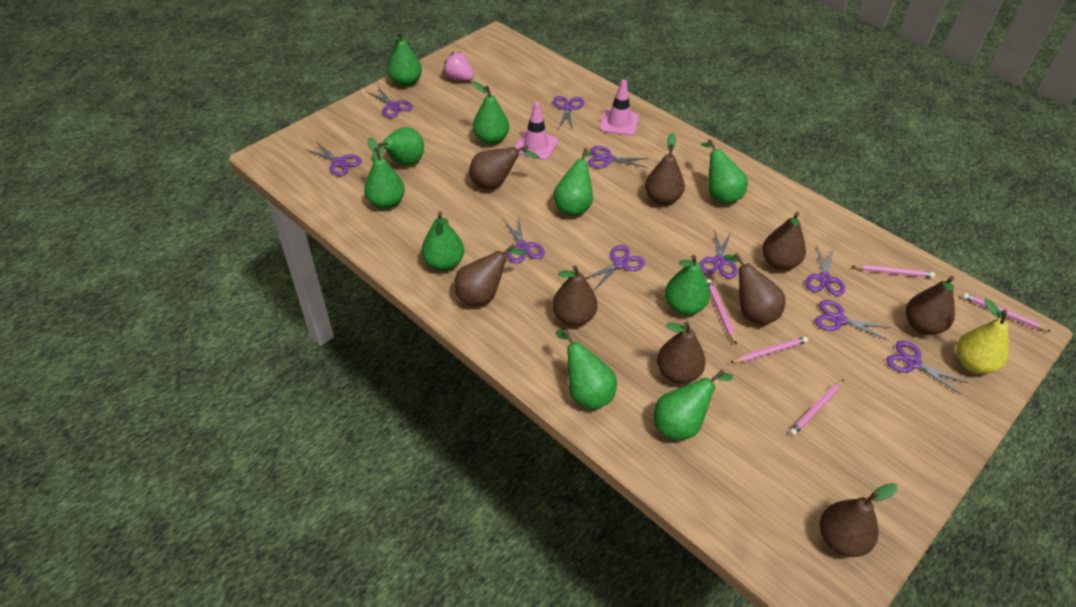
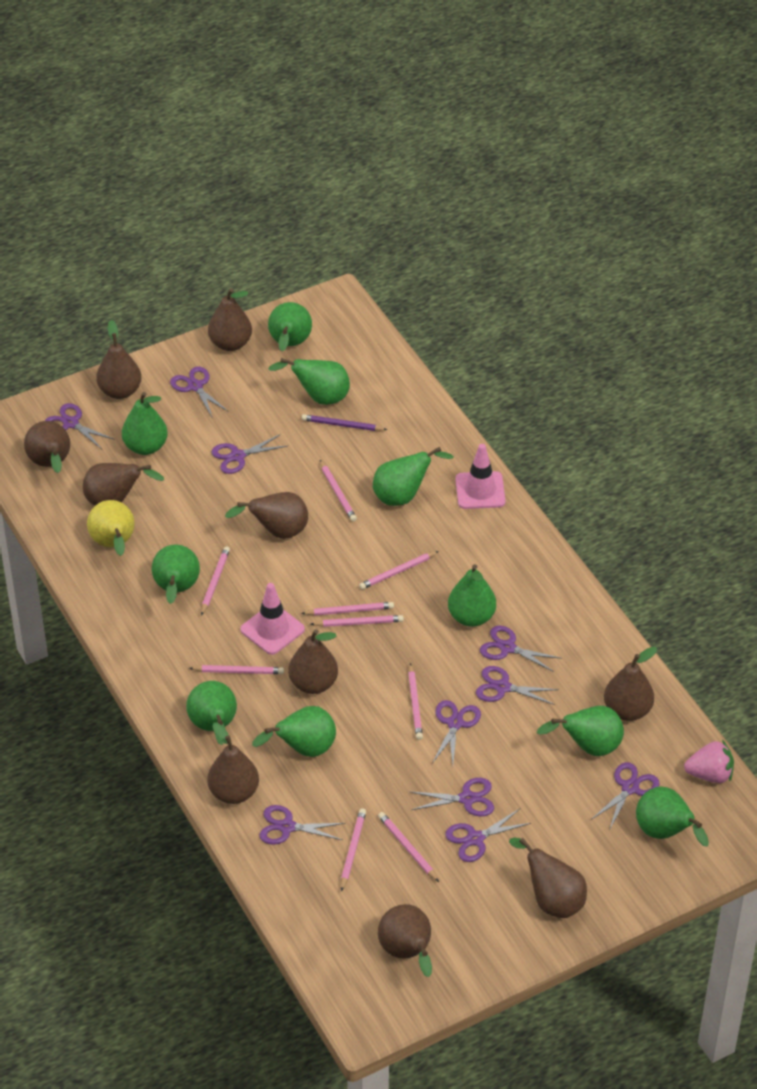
brown pear: [454,244,526,306] [469,145,539,189] [552,265,598,326] [645,133,685,205] [657,321,706,384] [724,253,786,325] [762,212,806,270] [820,483,898,557] [906,276,955,335] = 9 -> [24,421,70,473] [83,463,164,506] [96,320,141,399] [207,723,259,804] [208,288,252,351] [225,492,308,539] [288,629,338,694] [378,904,432,977] [509,838,587,918] [604,647,657,721] = 10
pink pencil: [706,279,736,344] [730,337,808,363] [789,379,844,436] [852,265,935,278] [962,293,1051,332] = 5 -> [189,665,284,674] [201,546,230,616] [301,602,394,616] [311,615,404,627] [320,460,357,522] [341,808,366,891] [359,551,439,590] [378,812,439,882] [408,663,423,740] = 9
purple pencil: none = 0 -> [302,414,388,431] = 1

